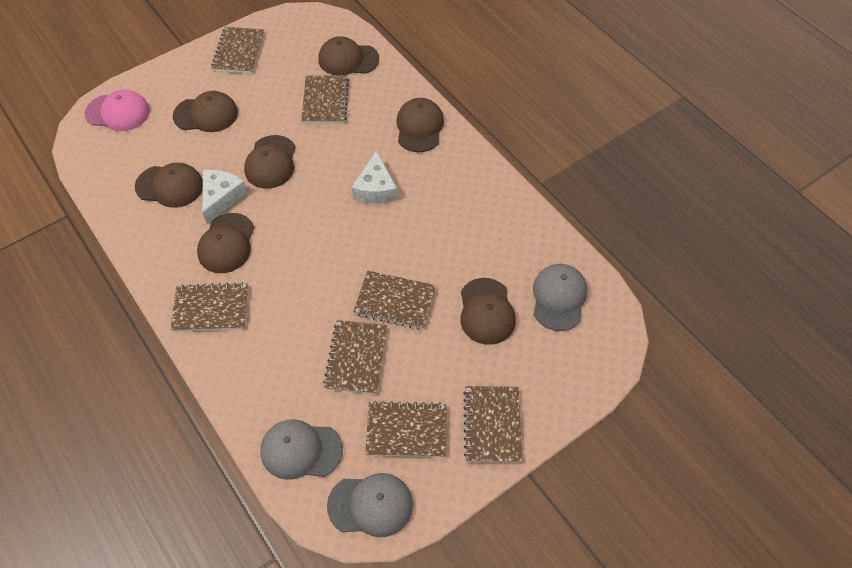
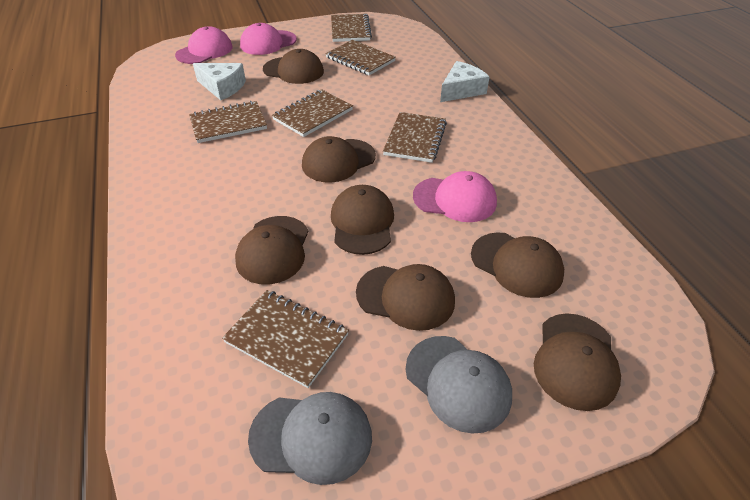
brown notebook: [170,282,249,332] [211,27,264,74] [301,75,349,124] [323,320,387,394] [353,270,436,330] [365,401,447,457] [463,386,522,463] = 7 -> [189,101,267,143] [222,290,349,388] [272,89,353,137] [325,40,396,75] [331,14,372,42] [383,112,447,163] = 6
grey cap: [260,419,343,480] [327,473,413,537] [533,264,588,331] = 3 -> [248,392,372,485] [406,336,512,433] = 2
pink cap: [84,90,150,131] = 1 -> [175,26,233,64] [240,23,297,55] [413,171,497,222] = 3

